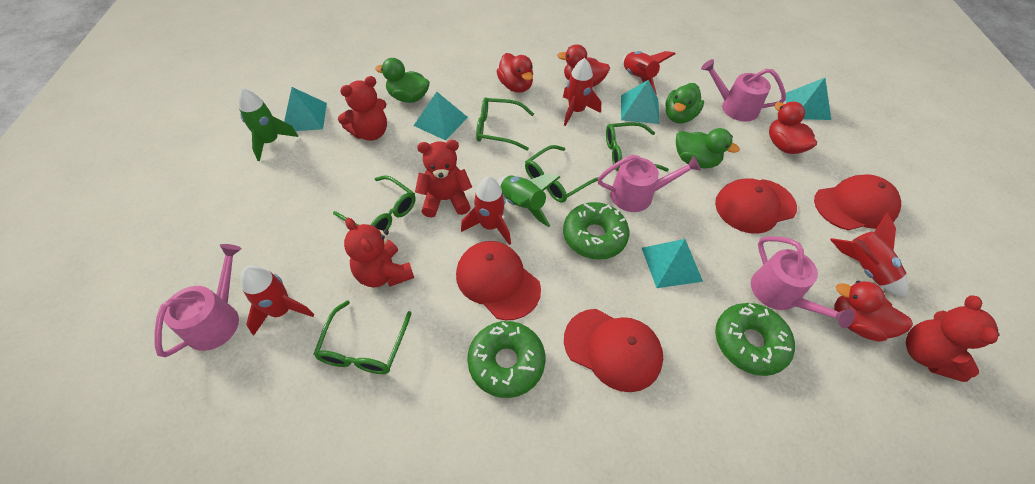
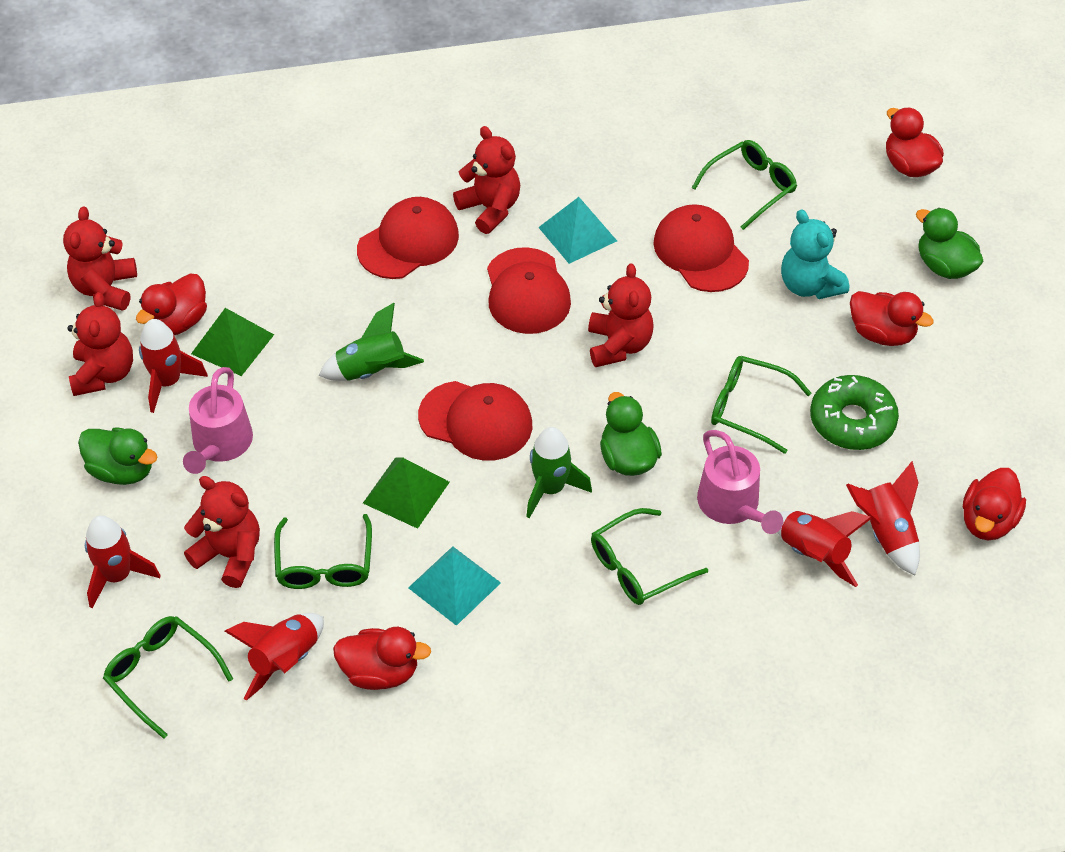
green donut: [467,321,546,398] [563,202,629,260] [715,303,795,376] = 3 -> [810,375,899,450] = 1
green pyramid: none = 0 -> [191,308,274,376] [363,457,450,529] = 2
pink watering can: [155,244,242,357] [598,155,701,212] [701,59,786,122] [751,236,855,328] = 4 -> [183,367,253,474] [697,430,783,534] = 2
red duck: [497,53,533,93] [557,44,610,87] [769,102,817,154] [834,281,913,342] = 4 -> [136,273,207,335] [333,627,431,690] [850,291,934,346] [886,108,944,177] [963,468,1026,540] = 5
red teddy bear: [338,76,387,141] [344,218,414,288] [415,140,472,217] [906,295,1000,382] = 4 -> [63,206,137,311] [67,292,133,396] [184,476,260,588] [453,126,520,234] [588,263,654,367] = 5
turquoise pyramid: [284,87,327,131] [413,92,468,140] [621,80,660,124] [642,239,703,288] [785,78,831,120] = 5 -> [408,546,501,626] [538,197,617,264] = 2
turquoise teddy bear: none = 0 -> [781,209,849,299] = 1

